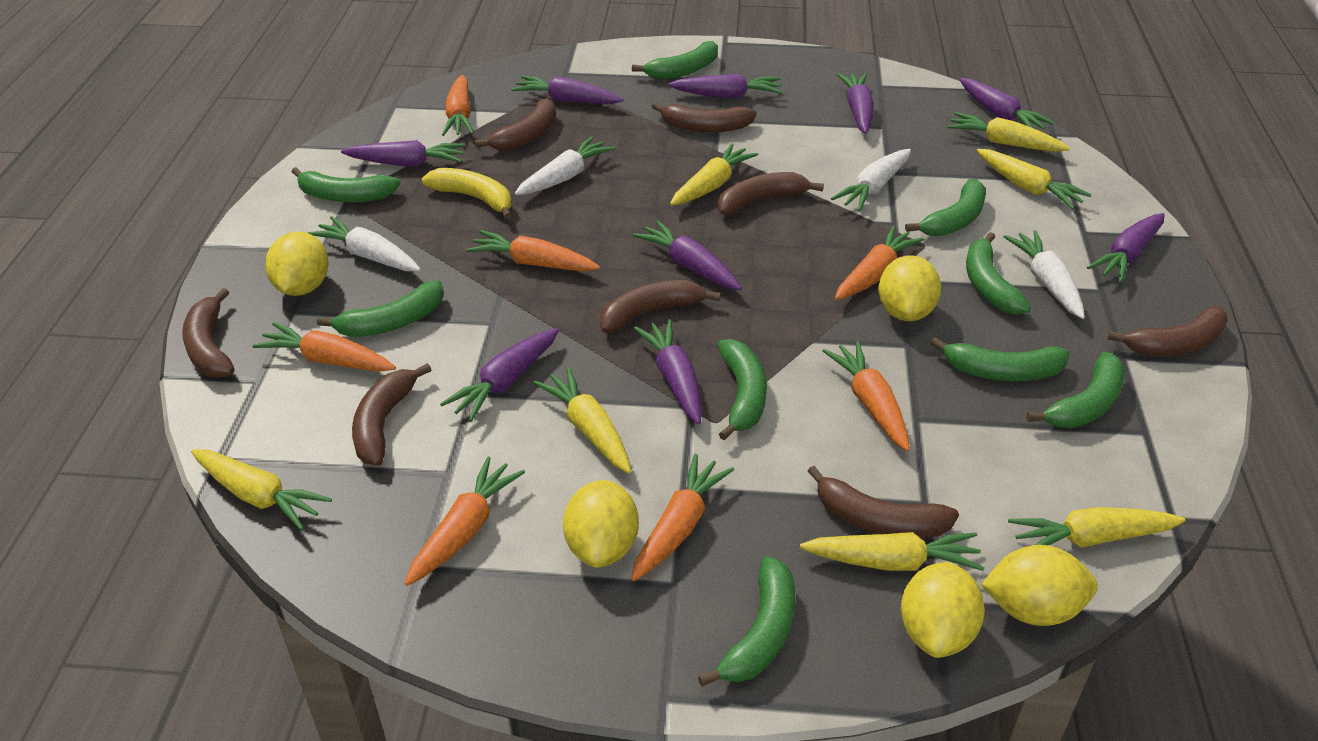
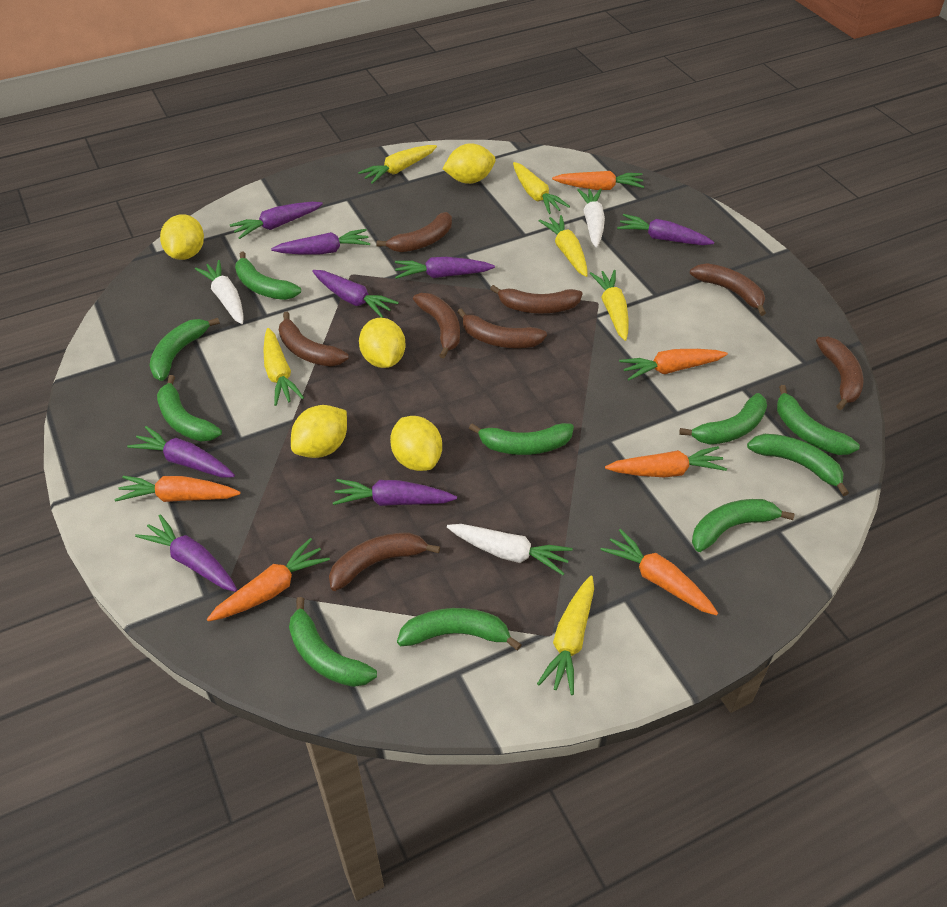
green banana: [292,167,401,202] [317,281,444,337] [632,41,718,80] [698,556,795,687] [717,339,767,440] [905,179,986,236] [930,337,1069,381] [966,232,1031,315] [1026,352,1125,428] = 9 -> [149,318,220,381] [157,375,222,441] [235,251,301,300] [289,597,377,687] [397,608,522,650] [469,423,574,455] [679,393,767,444] [692,499,795,552] [747,434,849,496] [777,385,860,455] = 10
orange carrot: [252,322,396,372] [404,457,525,586] [442,75,474,136] [466,230,600,271] [631,454,734,581] [822,341,910,451] [835,226,924,300] = 7 -> [115,476,240,502] [207,538,330,622] [552,171,644,190] [601,529,718,616] [605,446,727,477] [619,349,728,381] = 6
purple carrot: [341,140,466,166] [440,328,559,422] [511,76,624,104] [632,220,742,290] [634,319,702,424] [668,74,782,98] [837,73,874,134] [959,78,1055,129] [1087,213,1165,283] = 9 -> [127,426,235,477] [135,514,237,592] [230,202,323,239] [271,229,370,254] [312,270,399,318] [333,479,457,506] [395,257,495,279] [617,214,714,245] = 8
white carrot: [307,216,421,271] [515,137,615,195] [831,149,911,211] [1004,231,1085,319] = 4 -> [195,260,243,324] [447,524,573,575] [577,188,605,248] = 3
yellow banana: [422,168,512,220] = 1 -> none = 0
yellow carrot: [191,449,332,530] [533,367,631,473] [670,143,758,205] [800,532,985,571] [947,112,1070,152] [977,149,1092,209] [1008,507,1185,548] = 7 -> [263,328,304,406] [358,145,437,184] [513,162,570,214] [537,576,594,695] [539,215,588,277] [590,270,629,341] = 6

